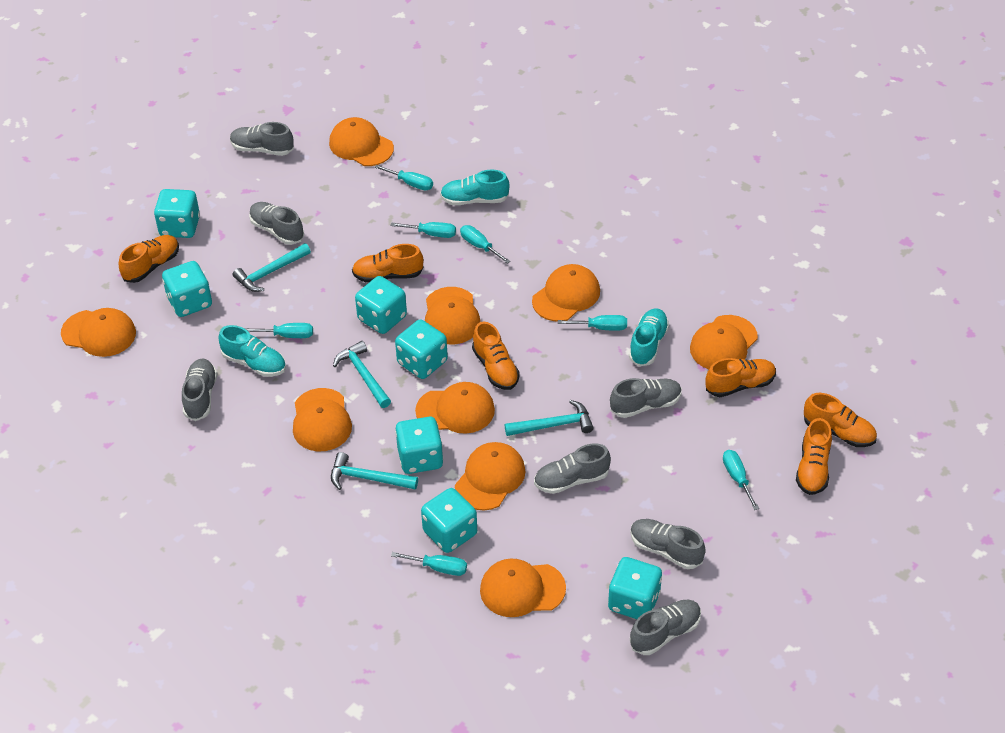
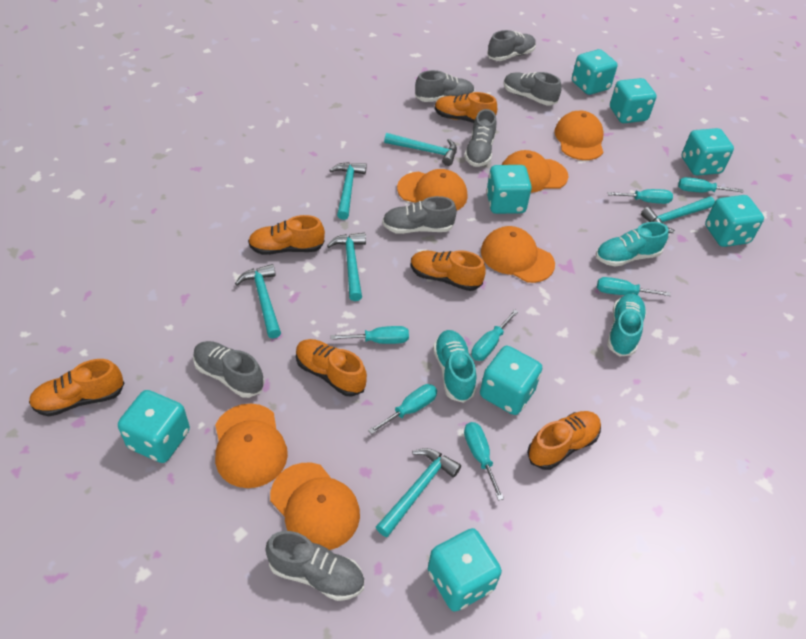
orange cap: [61,308,136,357] [293,388,352,451] [329,117,394,166] [415,382,495,434] [425,287,481,344] [455,442,526,510] [480,558,566,617] [532,264,600,321] [690,315,758,369] = 9 -> [215,404,288,488] [270,463,360,550] [397,169,467,210] [481,226,555,283] [502,150,568,193] [554,111,603,160] = 6
turquoise dice: [154,189,200,238] [162,261,212,317] [355,276,407,334] [395,320,448,379] [395,417,443,474] [421,488,477,553] [608,557,662,619] = 7 -> [118,390,190,463] [428,528,502,611] [480,346,542,415] [486,165,532,214] [572,49,617,95] [610,78,657,123] [682,128,734,176] [705,195,764,247] = 8
turquoise hammer: [233,243,311,292] [331,452,418,490] [333,341,391,408] [505,400,594,436] = 4 -> [235,264,281,339] [327,233,366,301] [329,162,367,220] [376,448,461,537] [384,133,457,166] [641,197,715,233] = 6

